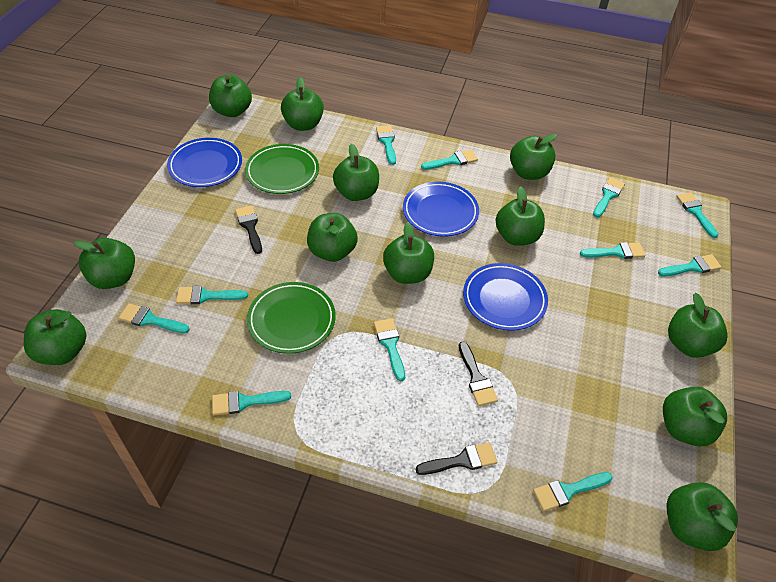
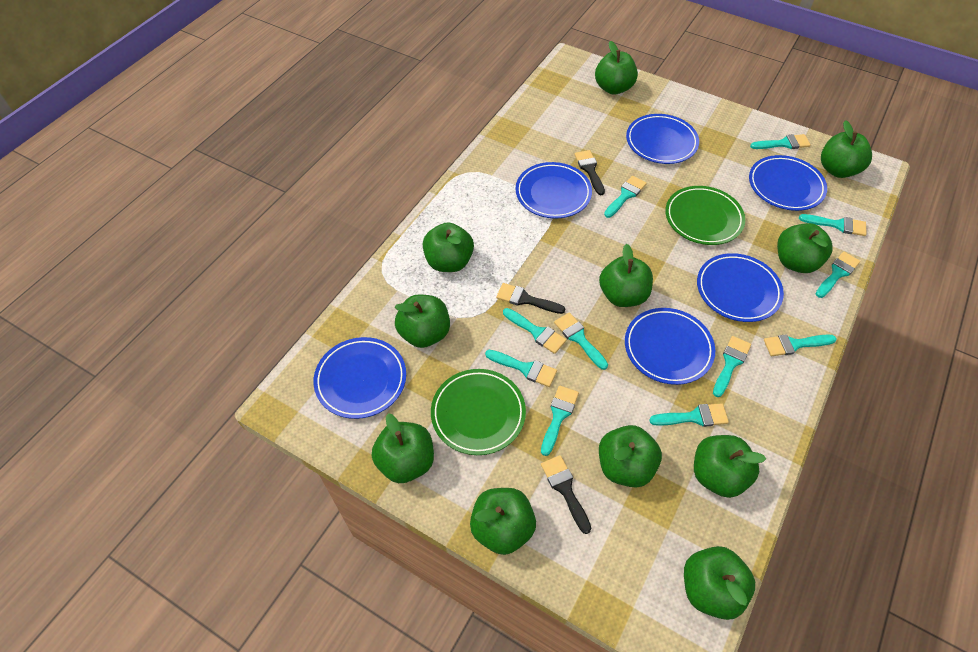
blue plate: [167,138,242,187] [403,182,479,237] [463,263,548,331] = 3 -> [313,337,406,419] [515,162,592,218] [625,308,715,385] [626,114,699,164] [697,253,784,322] [749,155,827,211] = 6
green apple: [24,309,86,365] [74,238,135,289] [209,75,252,117] [281,77,324,131] [307,213,358,262] [333,144,379,201] [383,222,434,284] [496,186,545,246] [510,134,557,180] [663,387,727,446] [666,482,738,551] [668,293,728,358] = 12 -> [372,413,434,483] [395,295,450,348] [423,222,474,272] [470,488,536,555] [595,41,638,95] [599,244,653,307] [599,425,662,488] [684,546,755,620] [694,435,766,498] [777,223,833,273] [821,120,872,178] = 11

